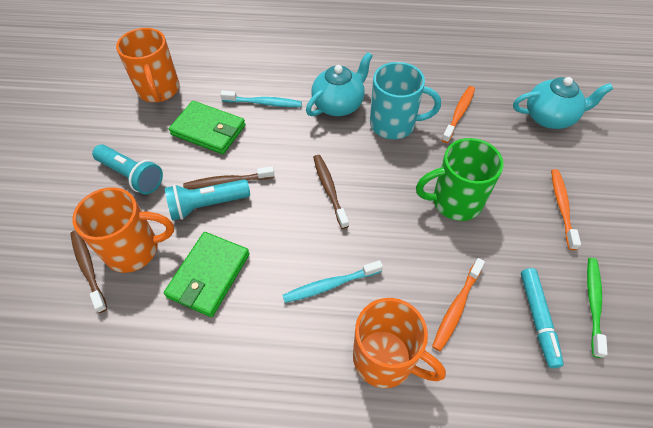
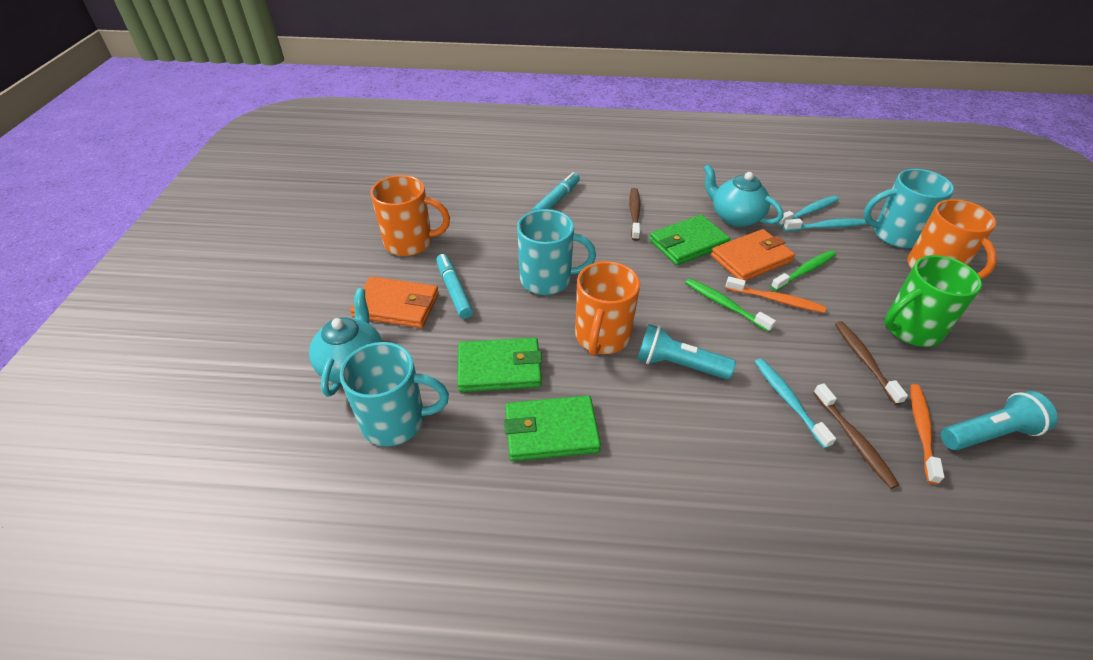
green toothbrush: [587,258,608,358] = 1 -> [685,278,776,332] [771,250,836,291] = 2
green wallet: [164,232,250,317] [169,101,246,154] = 2 -> [457,338,542,392] [504,396,601,461] [649,215,730,265] = 3
orange toothbrush: [432,258,485,351] [442,86,475,143] [551,169,581,250] = 3 -> [725,277,826,313] [910,384,945,484] = 2
orange wallet: none = 0 -> [350,276,439,328] [711,229,795,281] = 2
turquoise marker: [521,268,564,368] = 1 -> [436,254,473,319] [532,172,580,211] = 2
turquoise mug: [370,62,441,139] = 1 -> [340,342,449,446] [517,209,596,295] [863,169,954,248] = 3
turquoise toothbrush: [220,90,302,107] [283,260,383,303] = 2 -> [755,358,836,449] [776,196,839,226] [783,218,867,231] = 3

